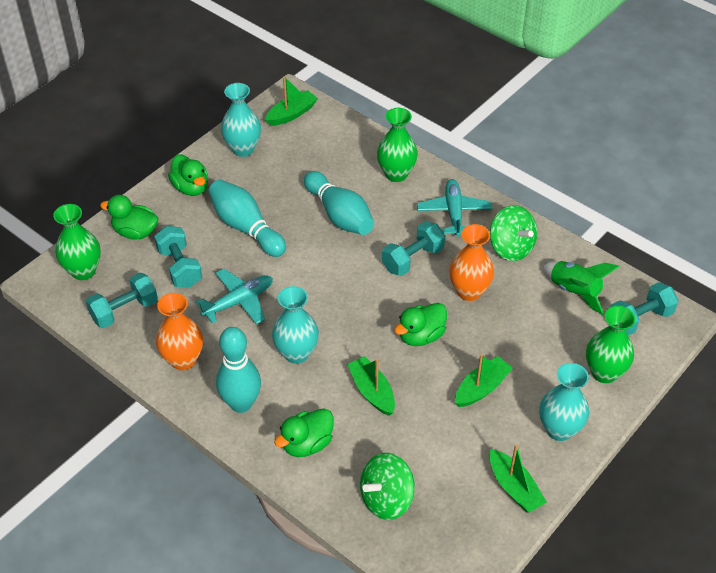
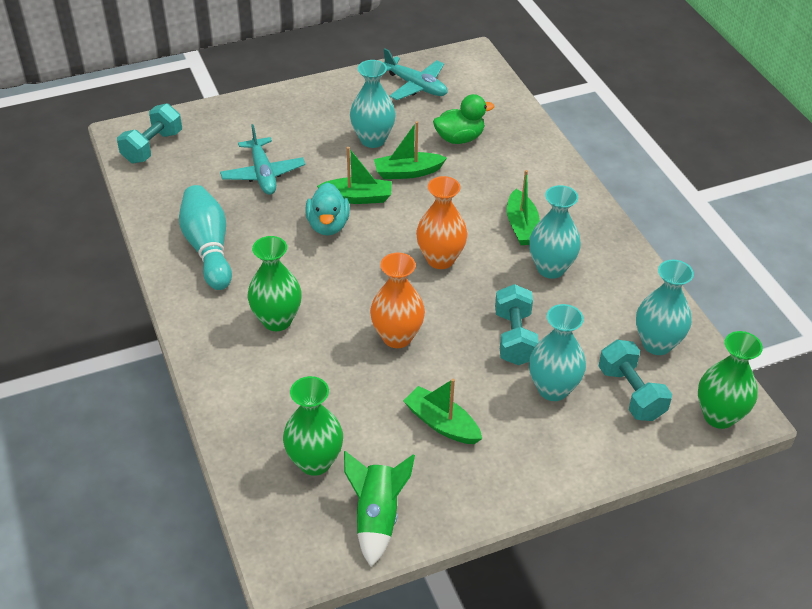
green duck: [100,195,159,240] [168,154,208,196] [274,409,333,457] [394,303,447,346] = 4 -> [433,94,494,144] = 1
green spinning top: [360,453,415,520] [490,205,537,261] = 2 -> none = 0
turquoise bowling pin: [208,179,286,257] [216,327,261,413] [304,171,374,235] = 3 -> [179,185,232,290] = 1
turquoise duck: none = 0 -> [305,182,350,236] = 1
turquoise dumbbell: [86,273,158,328] [154,226,202,288] [382,221,445,276] [611,282,679,335] = 4 -> [117,103,182,163] [495,284,539,365] [599,340,672,421] = 3
turquoise vase: [221,83,261,157] [272,286,319,364] [539,363,589,441] = 3 -> [350,60,396,148] [529,185,581,279] [529,304,586,401] [636,260,694,355] = 4

